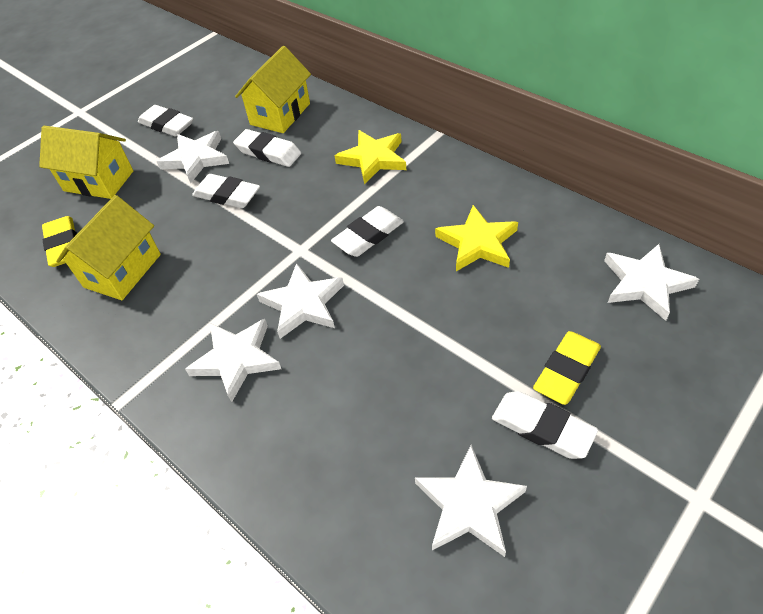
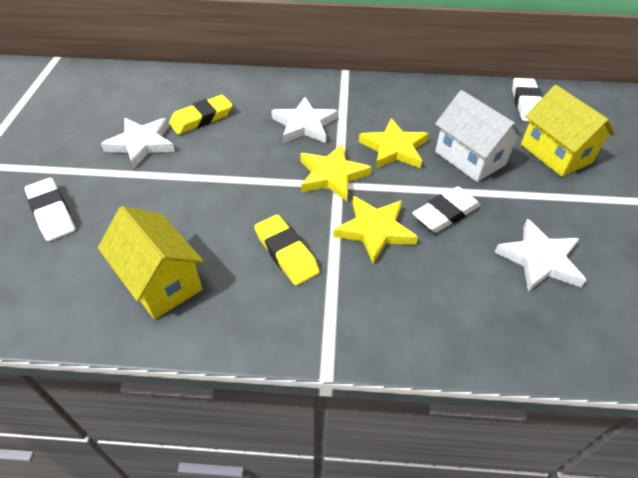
white eraser: [138,105,193,137] [192,174,260,208] [233,129,301,167] [331,206,404,257] [492,391,598,459] = 5 -> [25,178,75,241] [412,187,481,233] [512,78,543,121] = 3
white house: none = 0 -> [435,90,524,182] = 1
white star: [156,131,229,183] [185,319,281,402] [257,263,344,339] [415,445,527,557] [604,244,699,321] = 5 -> [101,118,175,168] [271,97,338,143] [494,219,586,292] = 3
yellow house: [39,126,133,199] [56,195,161,300] [235,46,311,133] = 3 -> [98,206,204,319] [521,85,615,177] = 2
yellow star: [335,130,406,185] [435,205,518,271] = 2 -> [300,144,372,201] [333,196,418,264] [359,118,429,169] = 3

